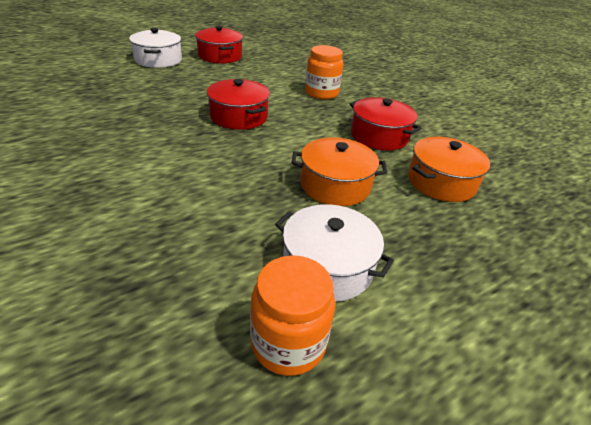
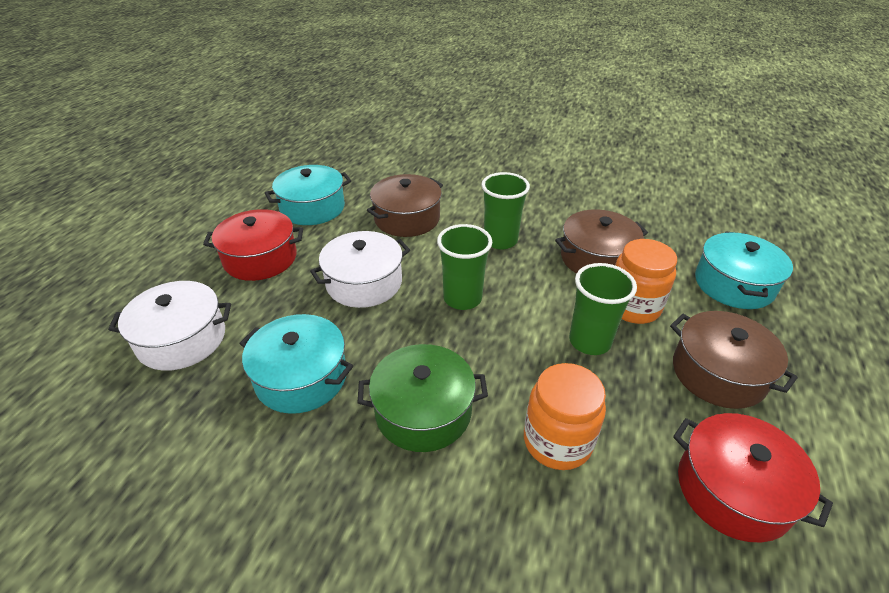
brown pot: none = 0 -> [367,174,443,237] [555,209,648,274] [670,311,798,409] = 3
green cup: none = 0 -> [437,224,492,310] [481,172,530,250] [569,263,637,355] = 3
green pot: none = 0 -> [358,344,488,452] = 1
orange pot: [291,137,387,206] [408,137,490,202] = 2 -> none = 0
red pot: [195,26,243,63] [207,79,270,130] [350,97,422,150] = 3 -> [203,209,303,281] [673,413,833,542] = 2
turquoise pot: none = 0 -> [239,314,353,414] [265,165,351,225] [695,231,793,309] = 3

